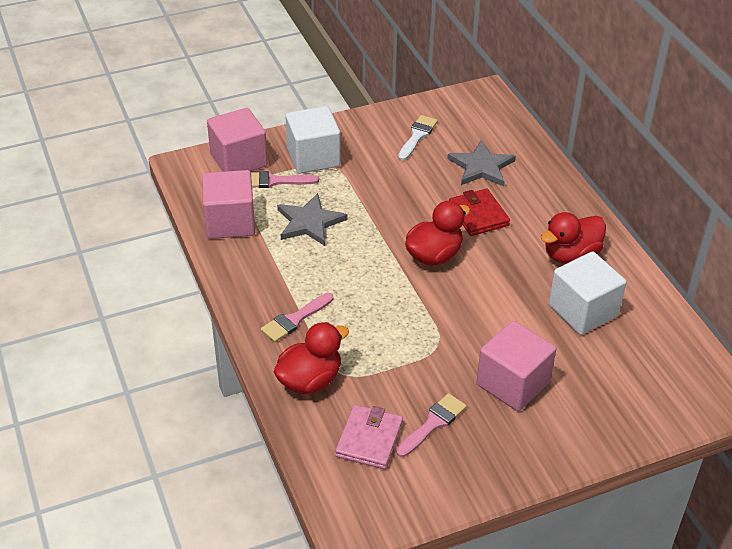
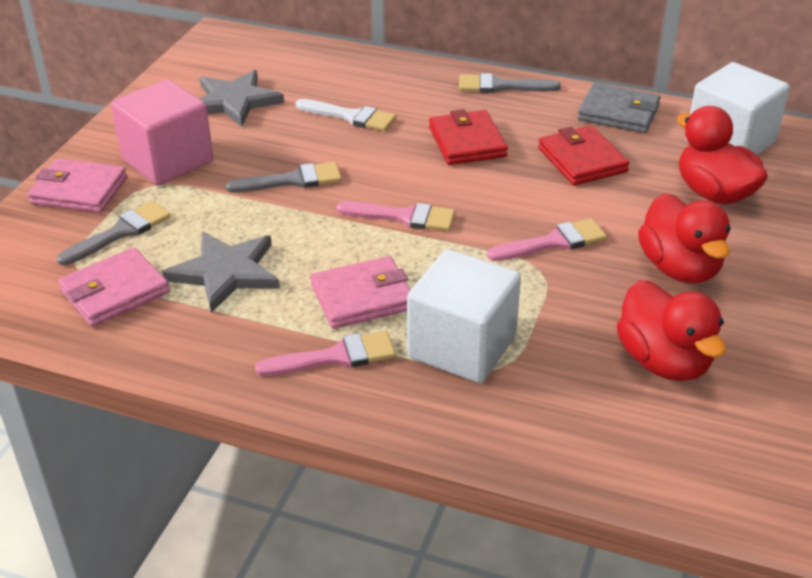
grey brush: none = 0 -> [57,201,171,266] [226,162,342,193] [459,73,561,93] = 3
grey wallet: none = 0 -> [577,83,661,133] = 1
pink cube: [202,170,255,239] [207,108,268,172] [477,321,556,411] = 3 -> [111,79,213,185] = 1
pink wallet: [335,405,403,469] = 1 -> [27,159,127,213] [58,247,170,327] [310,256,410,329] = 3
red wallet: [449,189,510,236] = 1 -> [429,109,508,165] [538,126,629,185] = 2

